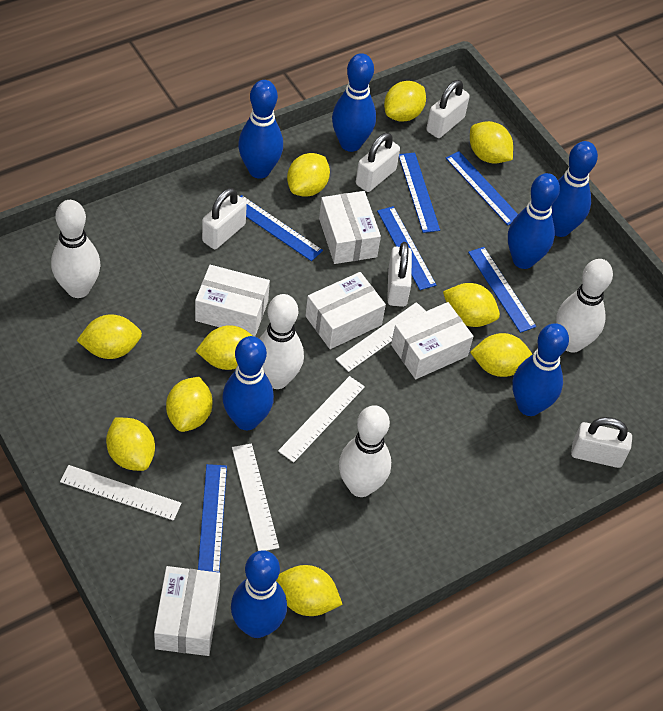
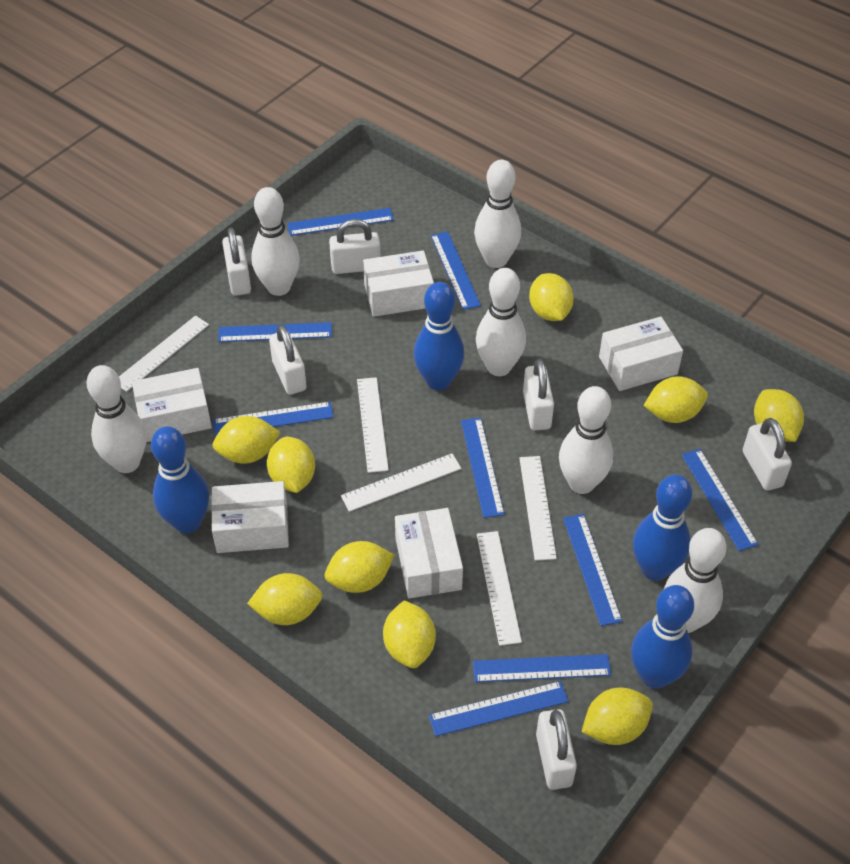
blue bowling pin: [222,336,274,430] [231,550,287,638] [238,80,283,179] [332,53,376,152] [508,173,560,269] [512,323,569,416] [552,141,598,237] = 7 -> [151,426,209,534] [414,282,464,390] [631,585,694,689] [633,475,692,581] = 4
blue ruler: [198,464,227,573] [240,195,323,261] [377,206,436,290] [399,153,440,233] [446,151,518,225] [468,247,536,333] = 6 -> [213,402,333,436] [218,322,332,342] [287,208,394,236] [429,681,569,737] [431,232,481,310] [461,418,504,518] [473,654,611,682] [563,514,622,626] [682,449,758,551] = 9
white bowling pin: [51,200,101,298] [259,294,304,389] [339,405,391,497] [556,259,613,353] = 4 -> [87,365,146,473] [251,187,300,296] [474,160,521,268] [476,268,526,376] [559,386,613,494] [664,528,726,633] = 6
white padlock: [202,188,247,249] [356,133,400,192] [387,242,412,307] [426,80,470,138] [571,417,632,468] = 5 -> [222,227,251,296] [269,325,307,395] [329,219,380,274] [523,359,554,430] [536,709,577,790] [743,418,792,491] = 6
white ruler: [60,465,181,521] [232,443,279,551] [278,376,365,463] [336,302,426,372] = 4 -> [119,315,209,392] [341,453,461,512] [357,377,389,473] [477,531,522,646] [519,456,557,561] = 5
yellow lemon: [77,314,142,359] [106,417,155,471] [166,377,212,432] [196,325,253,370] [276,565,343,616] [287,153,330,197] [384,81,426,122] [443,283,500,327] [470,121,513,164] [470,333,532,377] = 10 -> [212,416,281,464] [247,573,322,625] [267,437,315,493] [325,541,395,593] [383,600,436,668] [529,273,574,321] [582,688,653,745] [644,376,708,423] [754,389,804,442] = 9

